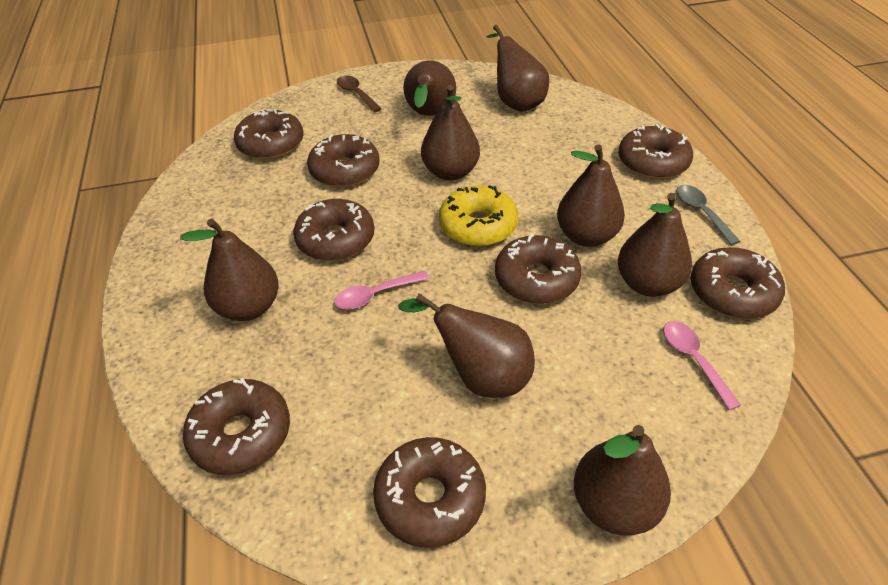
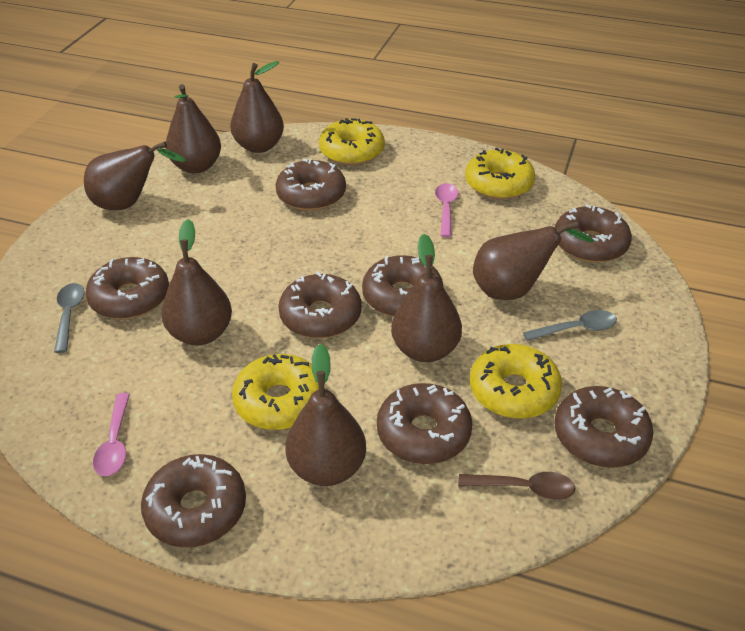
brown pear: [180,218,279,321] [398,293,535,398] [403,60,456,116] [421,85,480,181] [486,25,549,112] [557,145,625,247] [574,425,671,536] [618,193,692,297] = 8 -> [84,142,186,210] [161,219,232,345] [166,84,221,173] [230,61,284,153] [285,344,366,486] [391,234,462,362] [473,221,594,300] = 7
grey spoon: [677,185,741,245] = 1 -> [54,283,85,353] [523,310,617,341] = 2
yellow donut: [439,185,518,247] = 1 -> [232,354,319,430] [319,118,385,165] [465,148,535,199] [470,344,562,419] = 4

